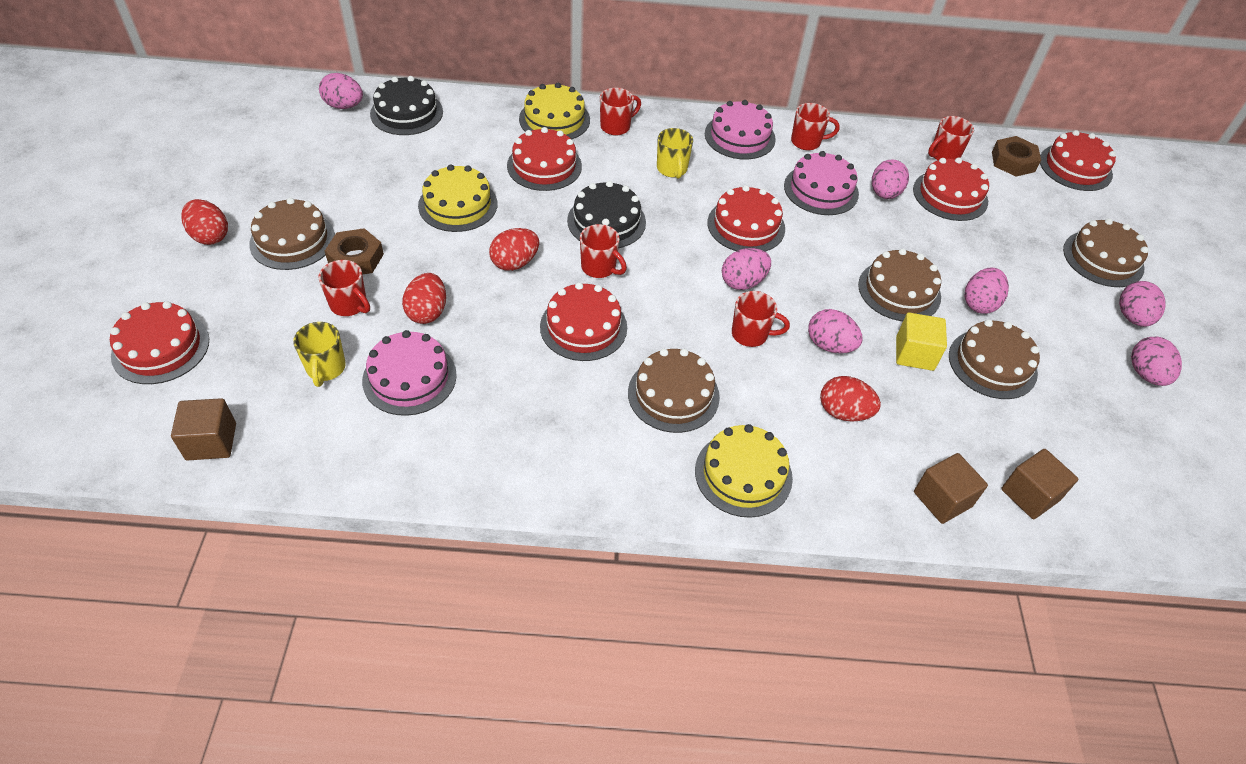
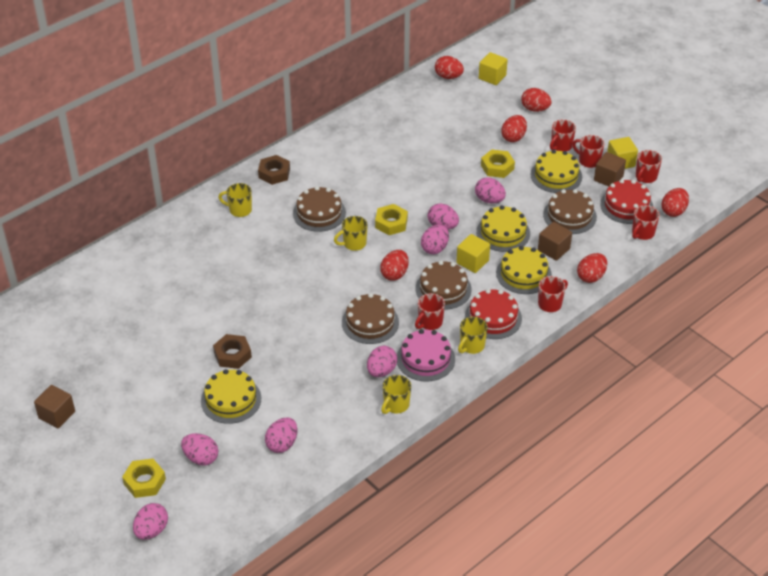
black cake: [370,76,443,135] [567,181,646,248] = 2 -> none = 0
brown cake: [249,198,335,270] [628,349,720,433] [858,248,941,321] [949,320,1040,399] [1063,219,1149,287] = 5 -> [293,186,346,232] [342,293,399,344] [416,261,472,310] [543,189,597,234] = 4
pink cake: [362,330,457,416] [705,100,776,159] [784,151,859,215] = 3 -> [397,329,455,381] = 1
red cake: [110,301,209,384] [507,127,582,191] [540,282,627,361] [707,185,785,252] [913,158,989,221] [1040,130,1116,191] = 6 -> [465,289,522,339] [600,179,653,224] = 2
red egg: [181,199,228,245] [402,273,446,324] [489,228,539,271] [820,376,881,422] = 4 -> [380,250,409,281] [435,56,464,79] [501,115,527,142] [521,88,552,112] [577,253,607,283] [662,188,689,217] = 6
yellow cake: [418,164,498,232] [519,83,590,139] [695,424,793,518] = 3 -> [201,369,261,424] [476,205,530,252] [496,246,552,294] [531,150,582,193] = 4
yellow cube: [896,312,947,371] = 1 -> [456,234,490,273] [479,52,508,85] [607,137,638,169] = 3
yellow mug: [293,322,346,387] [657,128,693,179] = 2 -> [218,183,252,217] [334,216,368,251] [381,375,411,414] [458,316,488,354] = 4
yellow nut: none = 0 -> [122,459,166,498] [375,204,408,235] [481,149,515,178] = 3

